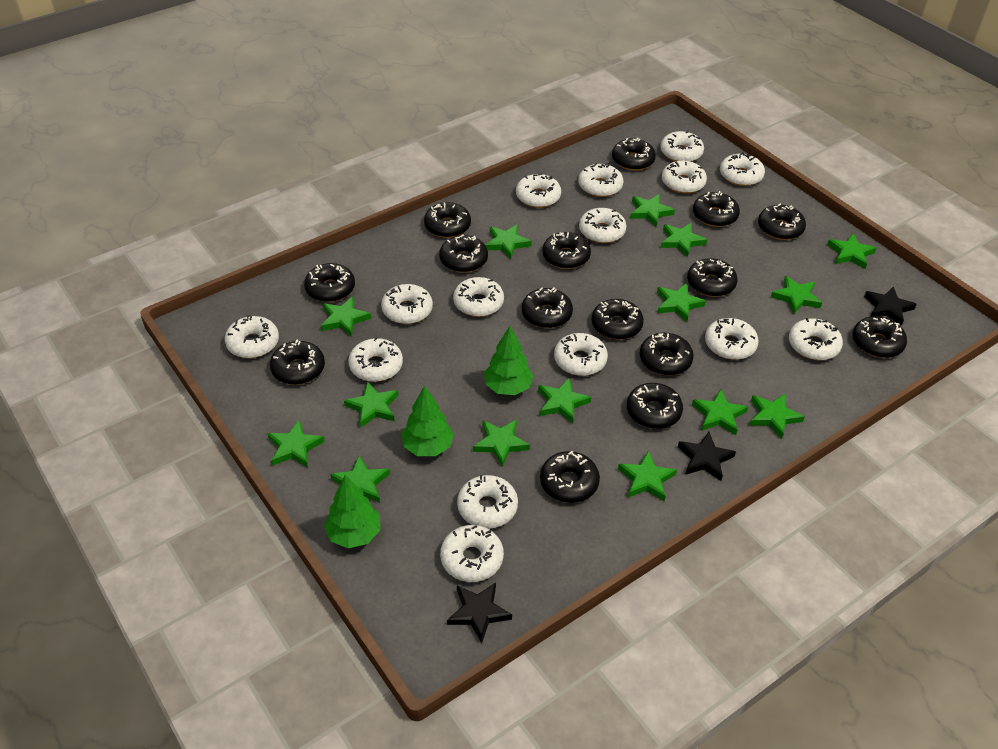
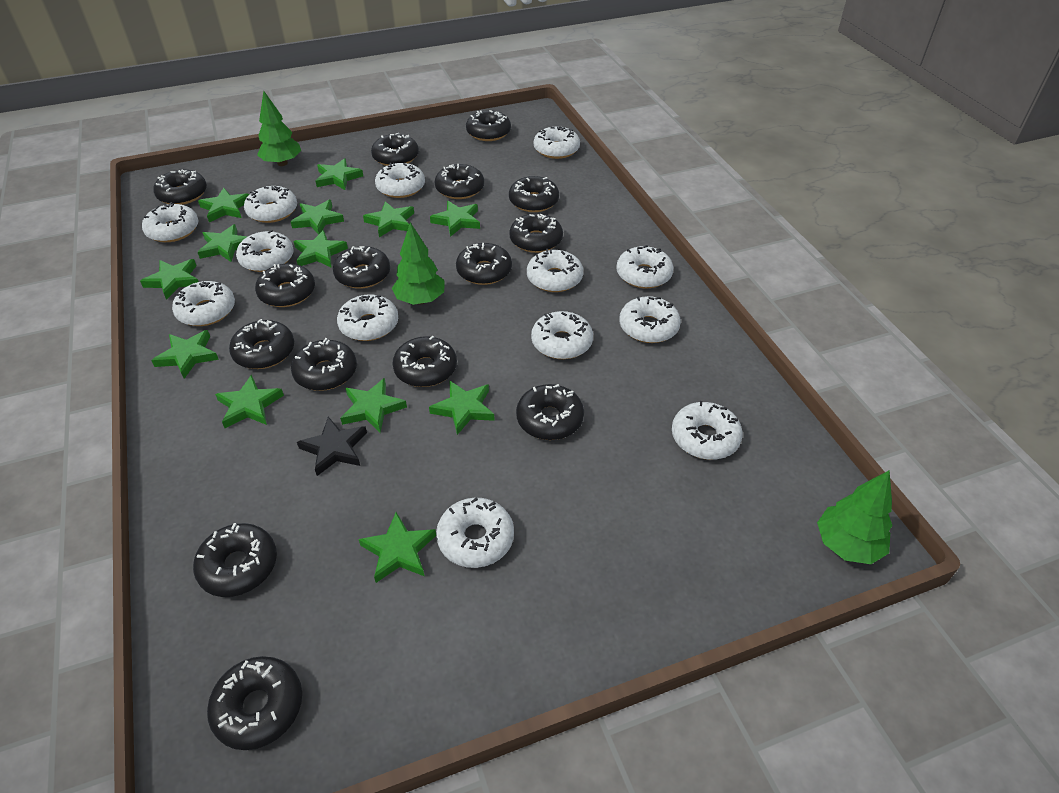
black star: [447,583,512,643] [678,432,736,481] [864,287,917,326] = 3 -> [297,417,367,476] = 1
green star: [267,419,325,467] [321,296,371,337] [330,455,390,503] [344,381,398,427] [473,420,530,467] [485,224,532,259] [538,377,591,423] [618,451,677,501] [630,194,675,227] [657,283,706,322] [661,223,707,257] [692,389,748,435] [749,394,805,439] [771,276,822,315] [827,234,877,269] = 15 -> [140,259,198,300] [151,330,219,379] [198,188,249,222] [198,224,247,262] [215,375,284,428] [291,200,344,235] [294,230,348,268] [315,158,363,190] [340,378,407,433] [359,512,436,583] [363,201,414,237] [429,380,495,435] [430,201,480,237] = 13
white donut: [225,315,279,358] [348,337,403,382] [381,284,433,324] [440,525,504,582] [453,277,504,317] [457,475,518,529] [516,173,561,208] [554,333,608,376] [578,163,623,197] [579,208,626,243] [660,131,704,162] [662,161,707,194] [705,318,759,360] [720,152,765,186] [789,318,843,360] = 15 -> [142,202,198,242] [172,281,235,326] [236,230,294,272] [244,186,297,223] [337,294,398,341] [375,163,425,198] [436,498,514,568] [527,249,583,292] [531,311,593,359] [534,126,580,159] [616,245,674,288] [619,296,681,343] [672,401,743,460] = 13

